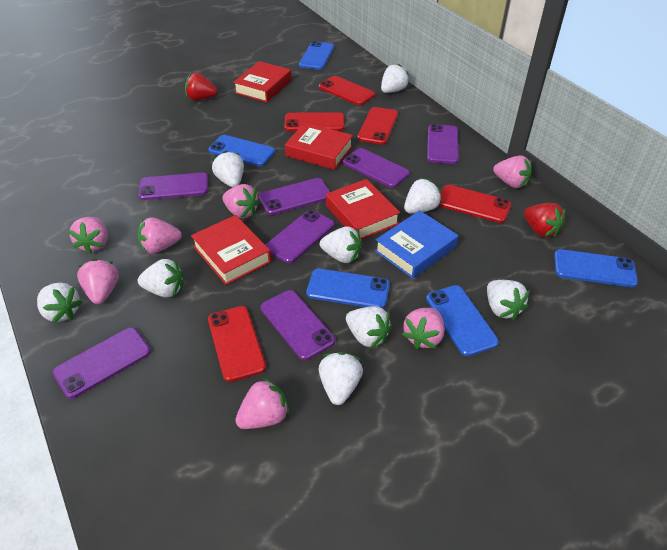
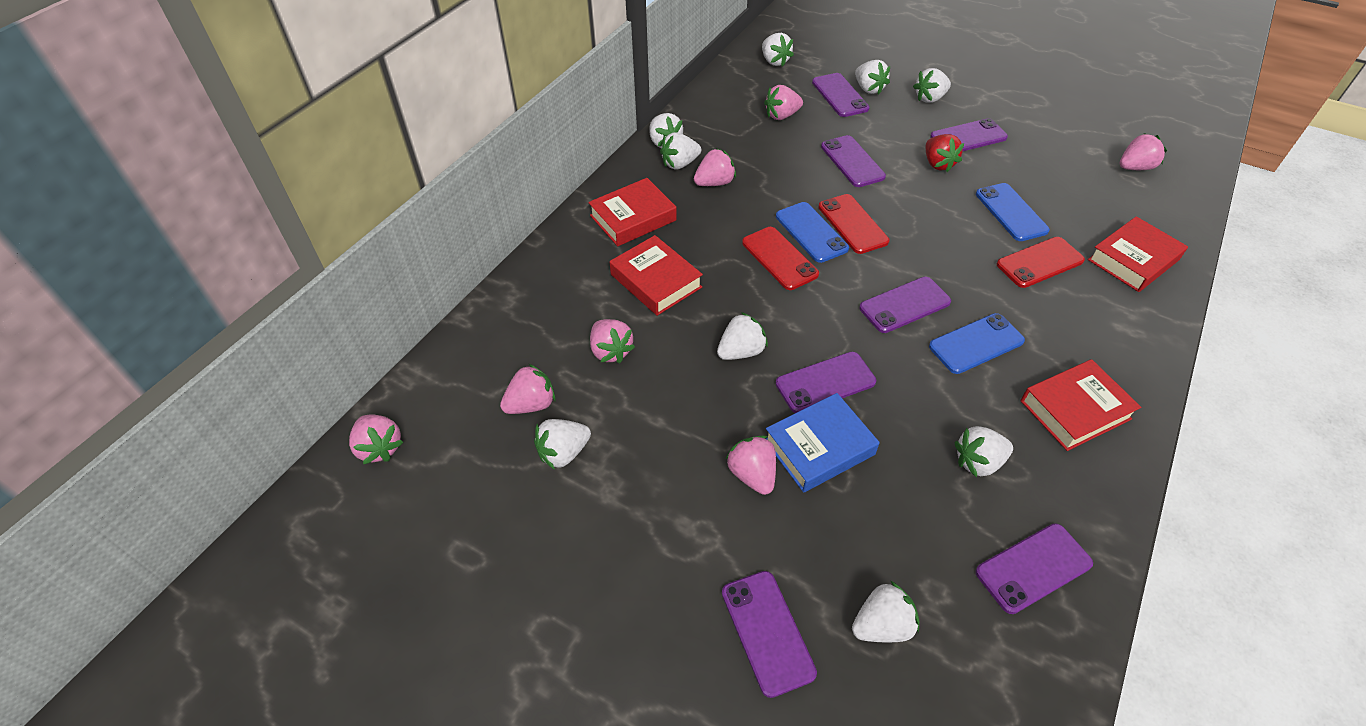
blue phone: [208,135,275,167] [299,41,334,70] [306,269,390,308] [426,285,499,356] [554,249,638,287] = 5 -> [776,202,849,263] [929,313,1025,374] [976,183,1050,241] = 3
red phone: [208,306,266,382] [284,112,345,131] [319,76,375,105] [357,107,398,145] [438,185,511,223] = 5 -> [742,227,819,290] [818,194,889,254] [997,237,1085,288] = 3
red strawberry: [185,73,218,101] [524,203,565,237] = 2 -> [926,134,964,172] = 1

